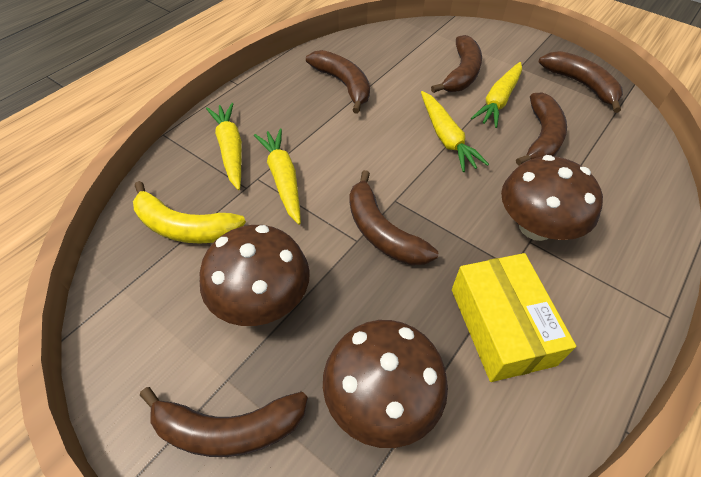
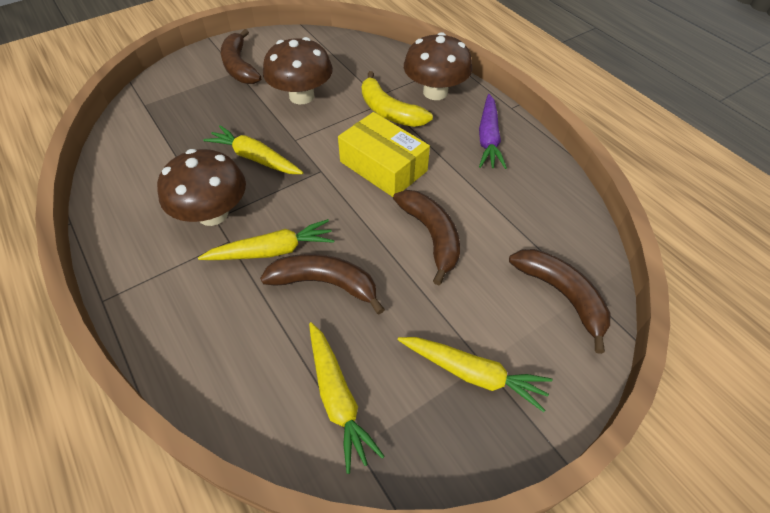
brown banana: [140,387,308,457] [306,50,370,114] [349,170,438,265] [431,35,482,93] [516,92,567,166] [539,51,623,113] = 6 -> [221,29,262,84] [260,254,385,314] [393,190,460,285] [509,249,611,354] = 4
purple carrot: none = 0 -> [479,94,507,169] = 1

